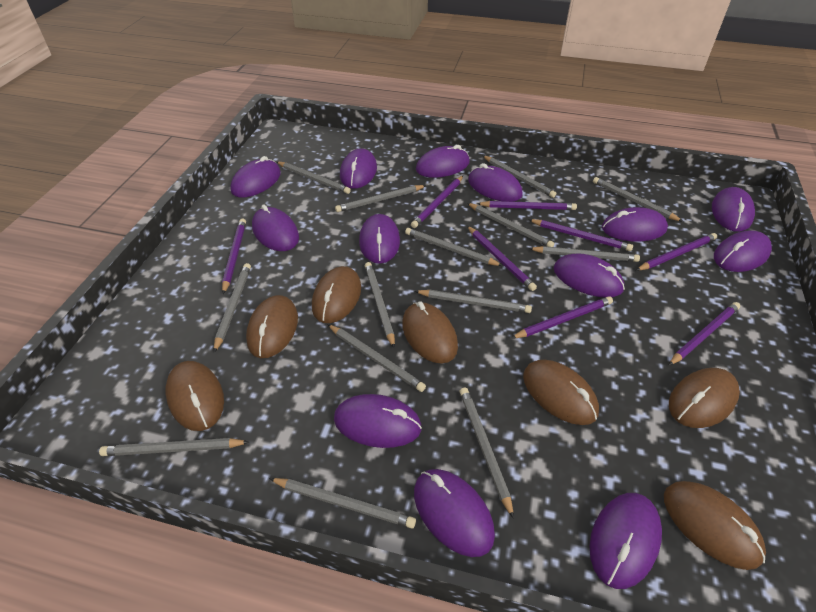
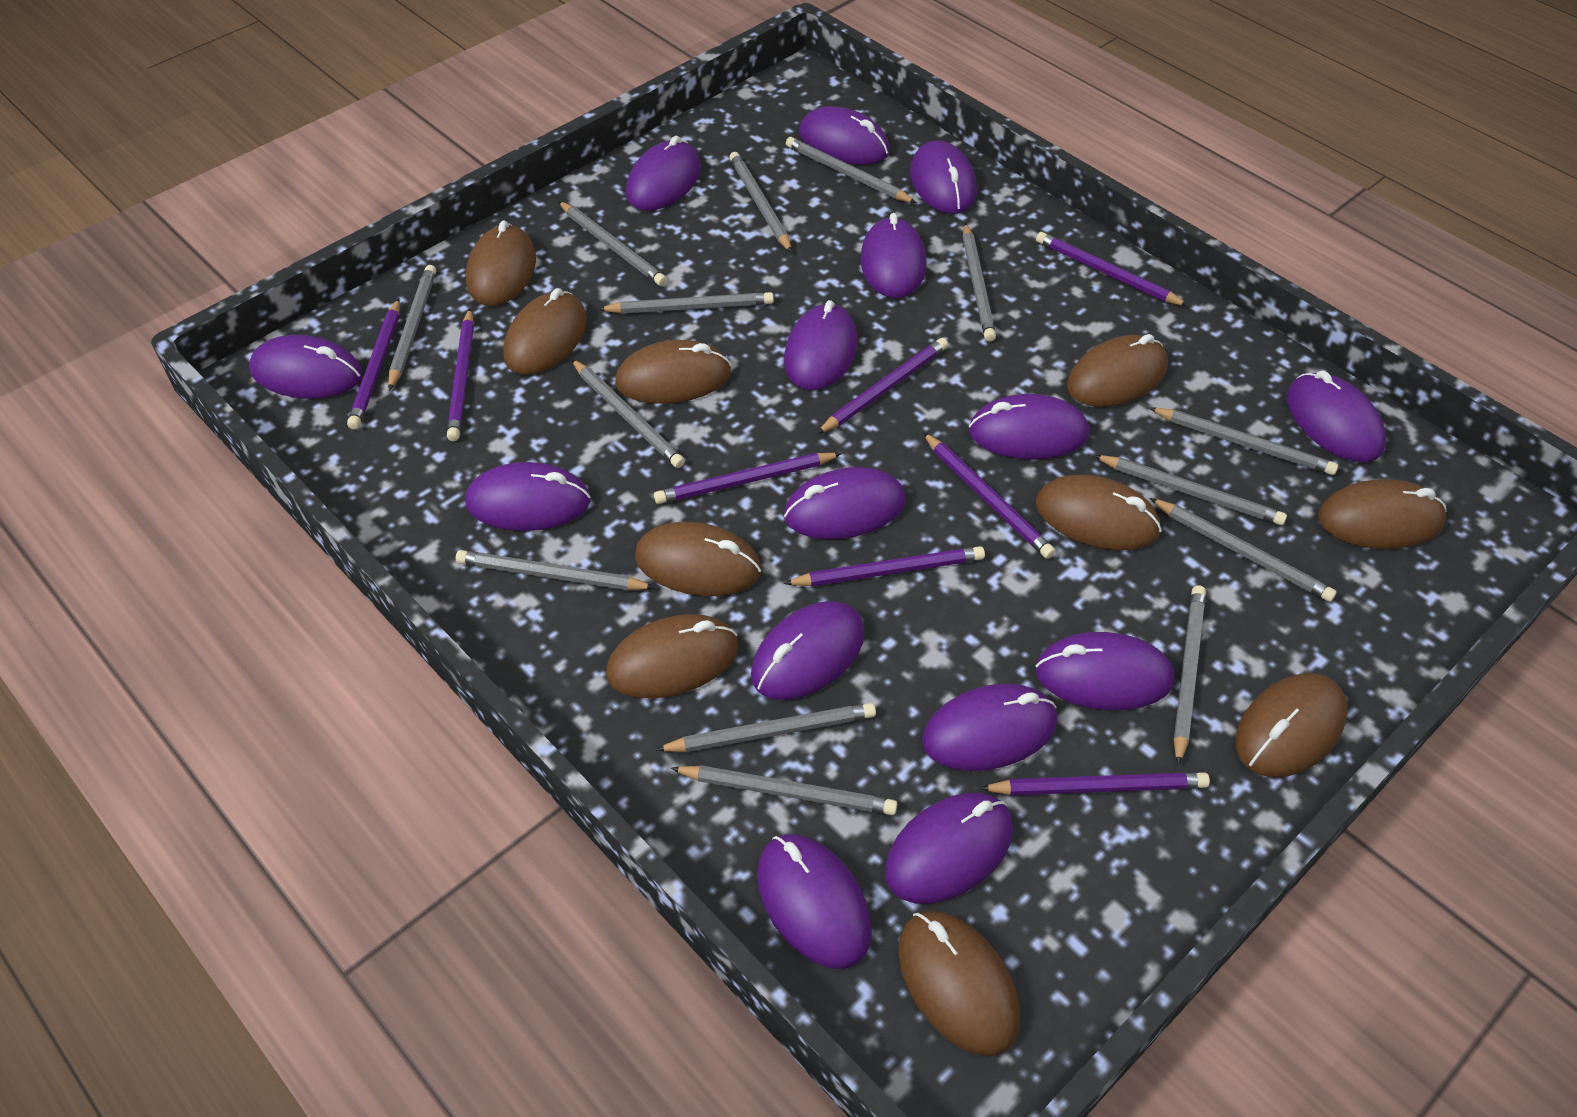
brown mouse: [166,361,224,431] [246,295,298,358] [312,266,361,323] [402,301,458,364] [523,359,599,425] [664,481,766,570] [669,368,740,428] = 7 -> [466,220,536,306] [503,288,587,375] [606,614,738,699] [615,340,731,404] [635,522,761,596] [898,911,1020,1056] [1036,475,1162,550] [1067,334,1168,407] [1236,673,1348,777] [1318,479,1446,549] = 10
purple mouse: [230,156,281,198] [252,205,299,251] [334,394,422,448] [340,148,377,189] [359,214,400,264] [414,469,495,557] [416,145,470,178] [468,163,523,202] [554,253,625,298] [590,493,662,589] [602,207,668,242] [712,187,755,232] [714,230,772,272] = 13 -> [249,335,363,399] [465,462,591,531] [626,136,701,211] [751,601,865,700] [757,834,872,969] [784,300,857,390] [784,467,906,539] [799,106,890,165] [860,213,926,298] [885,793,1013,904] [910,140,977,214] [922,683,1057,771] [969,394,1089,459] [1035,632,1174,710] [1287,371,1386,462] = 15

